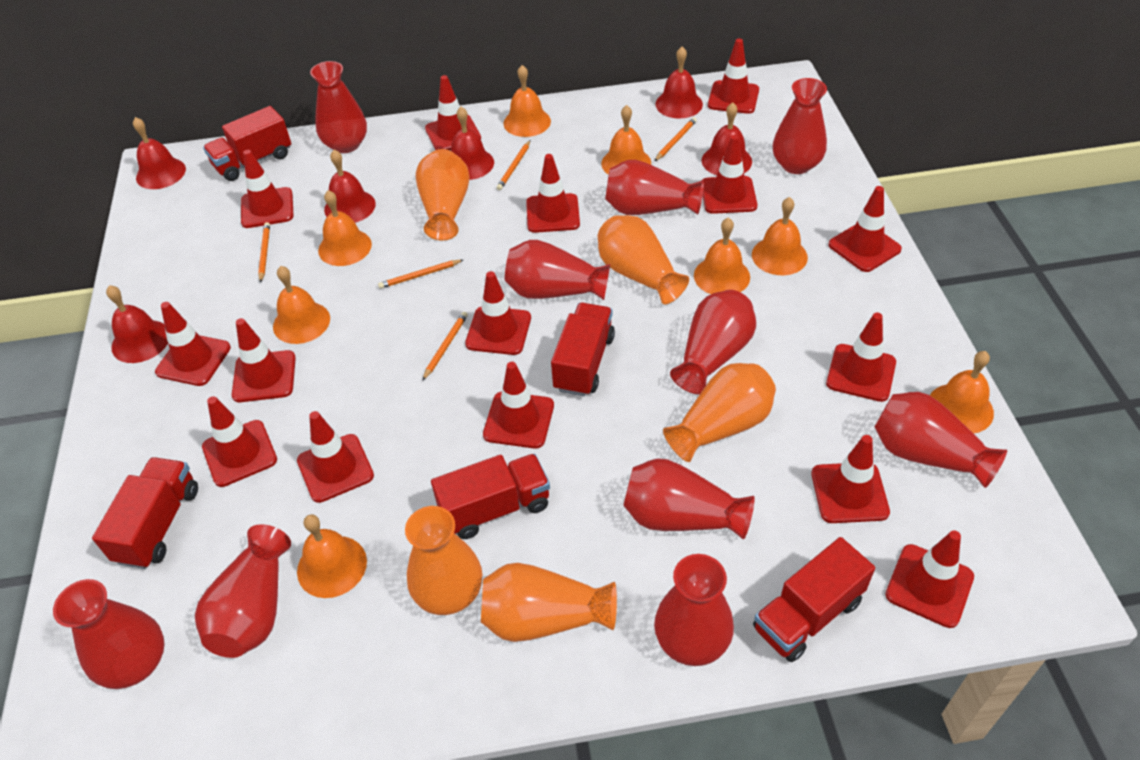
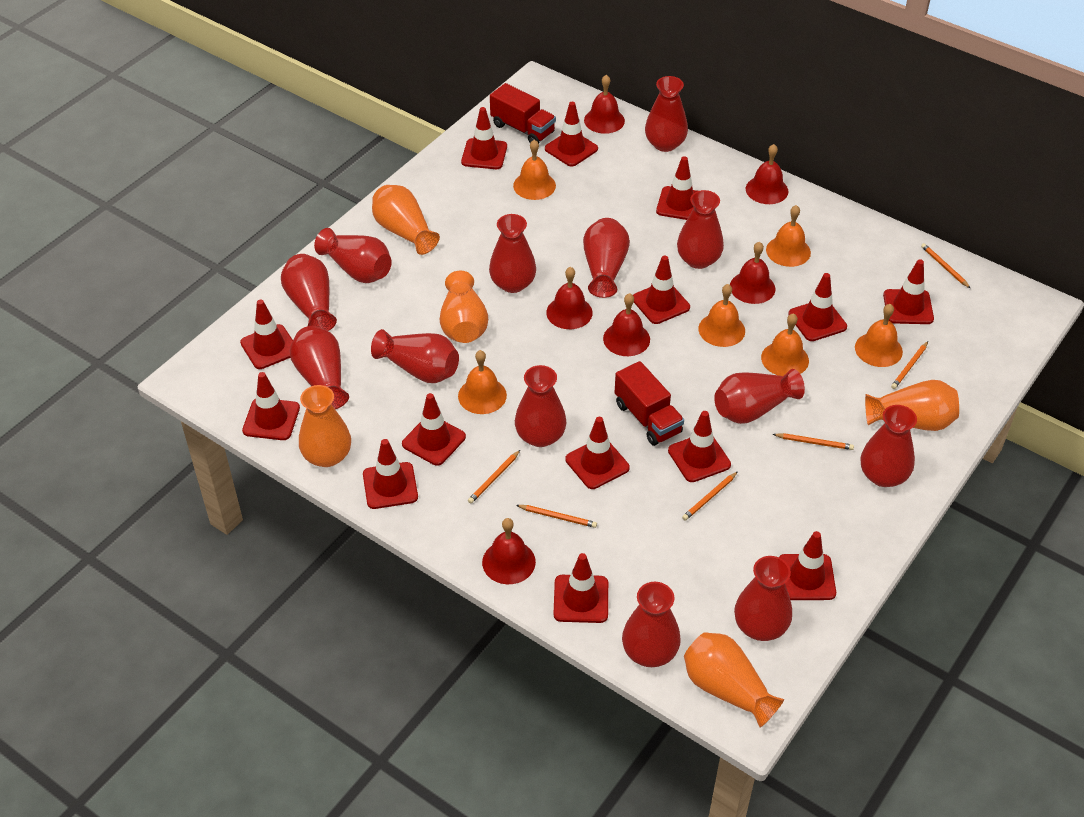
orange bell: [273,266,330,344] [297,514,367,598] [318,190,372,266] [504,65,551,137] [601,105,651,175] [694,218,750,294] [752,197,808,275] [930,351,994,434] = 8 -> [458,350,507,414] [513,140,556,200] [698,284,745,347] [761,313,809,376] [766,205,811,267] [855,304,903,367] = 6
orange pencil: [258,222,270,283] [378,260,463,289] [422,312,468,381] [497,140,530,190] [655,117,697,161] = 5 -> [468,450,520,504] [516,505,597,528] [682,472,738,520] [773,433,854,450] [891,341,928,389] [921,243,971,289] = 6
red traffic cone: [155,302,231,386] [202,396,277,487] [232,318,296,402] [241,150,294,228] [297,411,374,503] [425,75,481,150] [465,271,531,355] [483,362,554,448] [526,154,580,233] [702,135,757,214] [708,38,759,114] [811,435,890,523] [826,312,896,402] [828,186,902,272] [885,530,974,628] = 15 -> [240,299,293,369] [242,372,300,440] [363,439,418,509] [402,393,466,466] [461,107,507,169] [545,102,598,167] [553,553,608,623] [565,417,630,489] [633,255,690,324] [656,156,697,220] [668,411,731,482] [779,531,836,600] [788,273,847,341] [883,259,934,324] = 14
red truck: [92,457,198,569] [203,106,291,181] [431,454,550,539] [551,303,615,396] [753,537,875,662] = 5 -> [490,83,556,144] [615,361,684,446] = 2
red vase: [53,579,165,689] [195,524,291,658] [310,61,367,153] [505,240,610,300] [605,160,704,215] [623,458,755,539] [654,554,734,666] [670,290,756,394] [773,78,827,174] [875,392,1007,488] = 10 -> [281,254,337,331] [290,326,349,409] [314,228,392,283] [371,329,459,383] [489,214,536,293] [515,365,566,447] [583,218,630,298] [622,582,681,667] [645,76,688,152] [677,190,724,269] [714,369,805,424] [734,556,792,641] [861,405,917,487] = 13

